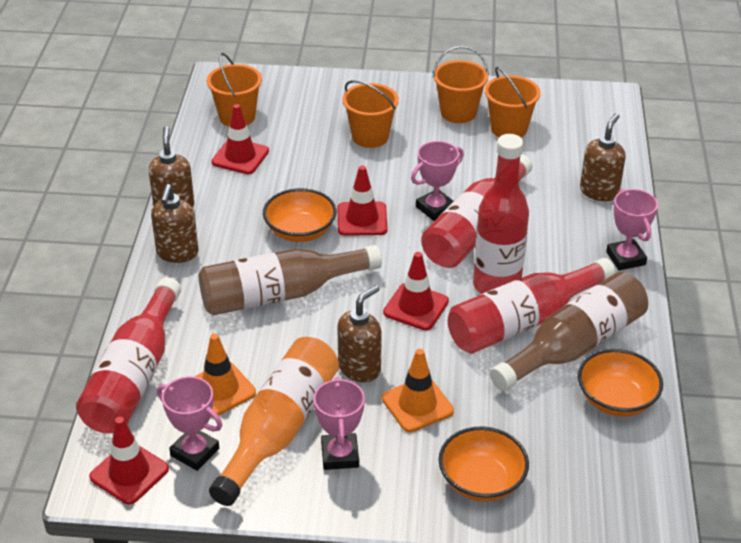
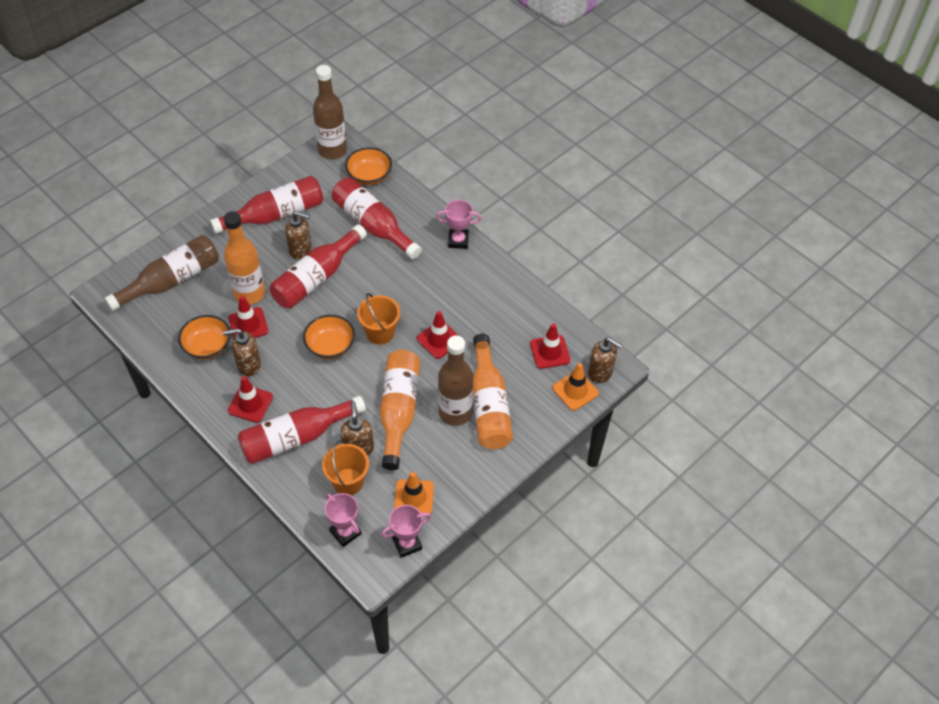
brown bottle: [199,245,382,316] [490,272,648,391] = 2 -> [104,235,219,311] [313,65,347,159] [438,335,473,426] = 3
orange bottle: [209,337,339,506] = 1 -> [224,211,265,304] [380,350,420,470] [473,334,513,449] = 3
orange bucket: [207,53,262,126] [342,80,399,148] [433,46,489,123] [485,67,541,137] = 4 -> [322,440,369,495] [357,293,400,345] = 2
pink trophy: [157,376,222,471] [314,377,365,470] [411,141,464,221] [606,189,658,271] = 4 -> [325,493,361,547] [381,505,431,558] [436,200,482,249] = 3

